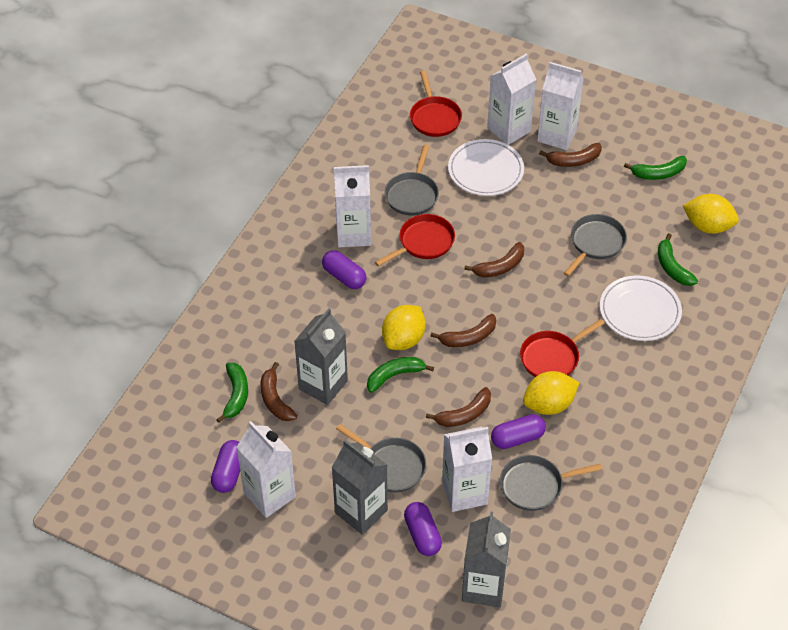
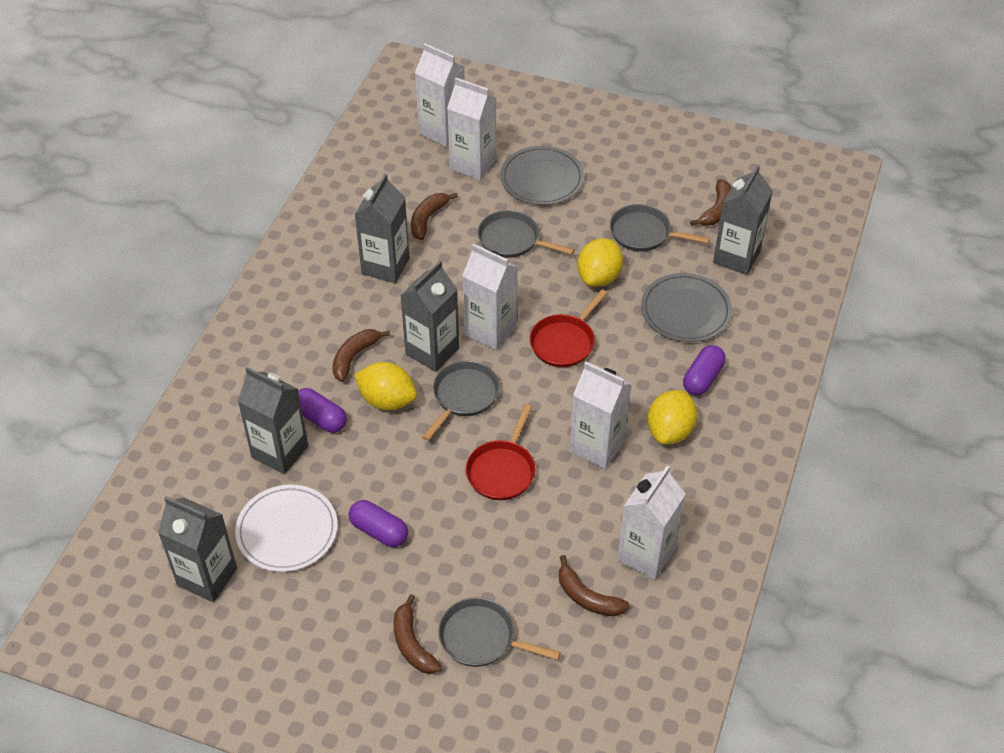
green banana: [216,363,248,423] [367,357,434,393] [624,156,687,180] [658,233,698,286] = 4 -> none = 0
grey carton: [294,308,348,405] [331,439,388,535] [462,512,511,607] = 3 -> [158,496,237,602] [238,367,308,474] [354,174,410,283] [400,261,459,372] [713,165,773,275] = 5
grey plate: none = 0 -> [500,146,584,205] [641,273,732,342] = 2
purple capsule: [211,440,240,493] [322,250,366,289] [404,502,442,556] [491,414,546,449] = 4 -> [298,388,347,433] [349,500,408,547] [683,345,726,395] = 3
red pan: [375,214,455,266] [410,70,462,137] [520,319,605,377] = 3 -> [466,405,535,500] [530,289,607,367] = 2
white plate: [448,139,524,196] [600,275,682,341] = 2 -> [235,485,338,572] = 1

